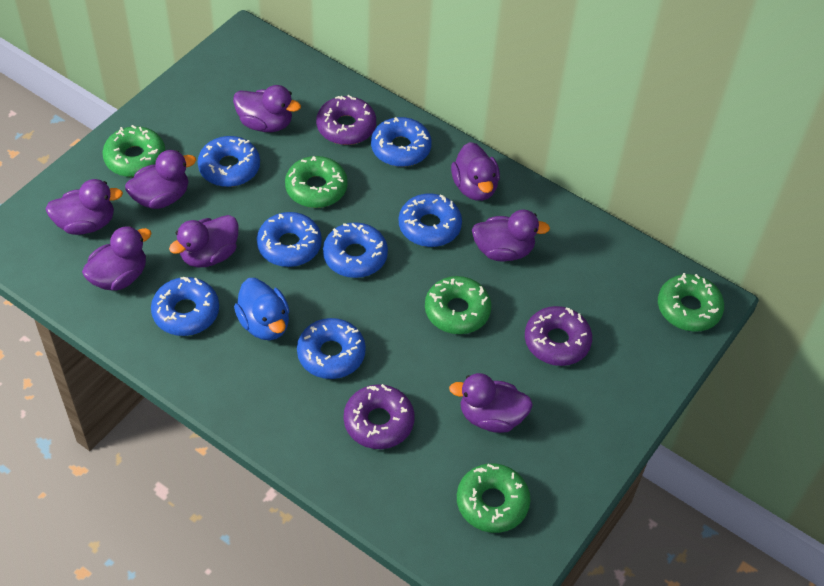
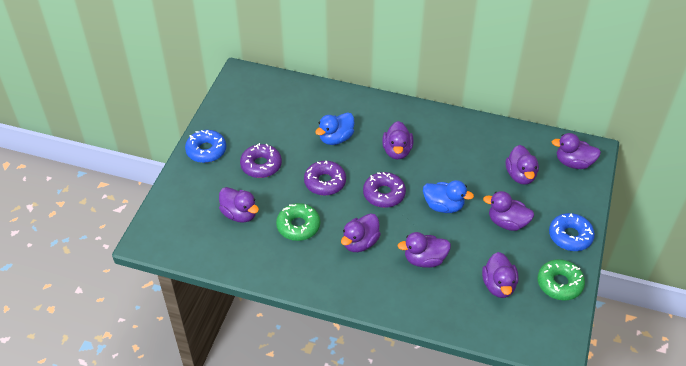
blue donut: [151,277,219,336] [198,136,260,187] [257,212,322,267] [297,318,366,379] [323,222,388,278] [371,117,432,167] [399,194,462,247] = 7 -> [185,130,226,163] [549,213,595,251] = 2
blue duck: [234,278,289,340] = 1 -> [315,112,354,145] [423,180,474,213] = 2
green donut: [102,125,166,177] [285,156,348,208] [425,276,491,334] [457,463,531,533] [658,273,724,332] = 5 -> [276,203,320,241] [538,259,585,301] = 2

